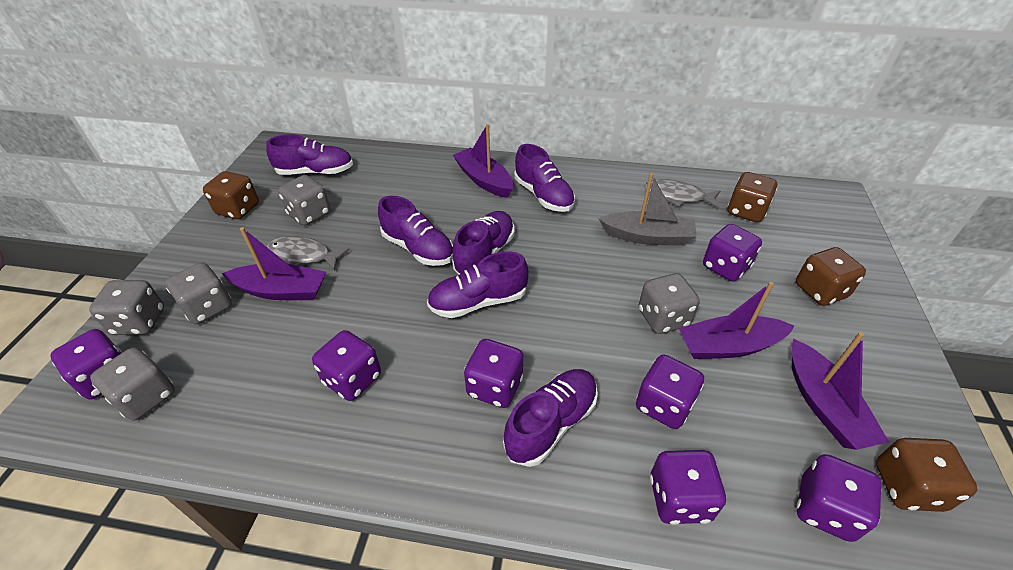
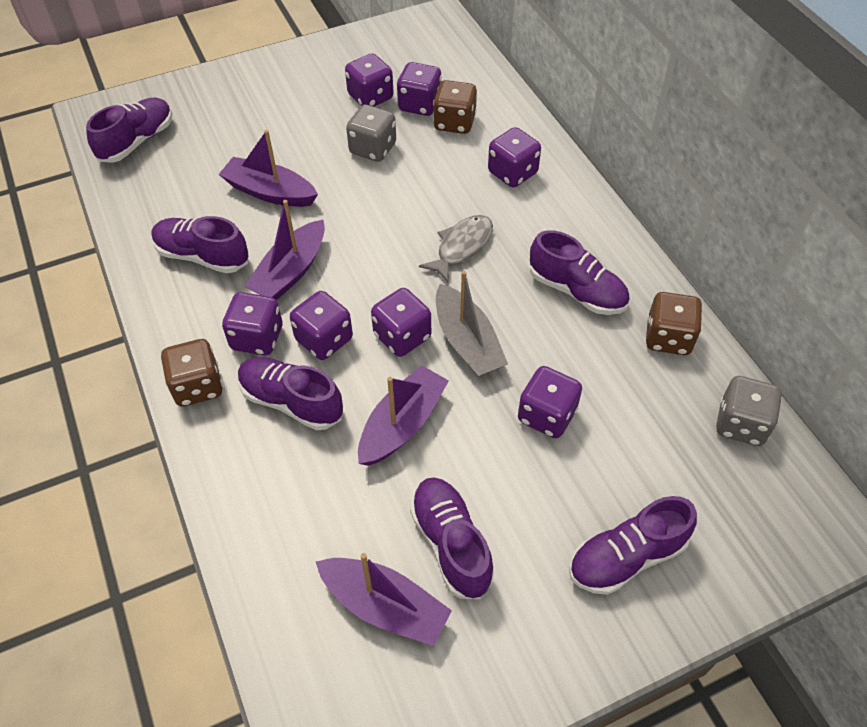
brown dice: [203,171,259,219] [728,172,777,222] [796,247,866,306] [876,438,978,512] = 4 -> [161,339,223,407] [433,80,477,134] [646,292,703,355] = 3
grey dice: [89,280,164,335] [90,348,175,421] [165,262,232,324] [278,175,330,226] [639,273,700,334] = 5 -> [346,105,396,162] [716,376,782,446] = 2
grey fish: [267,236,350,271] [644,179,721,209] = 2 -> [419,215,493,283] = 1

